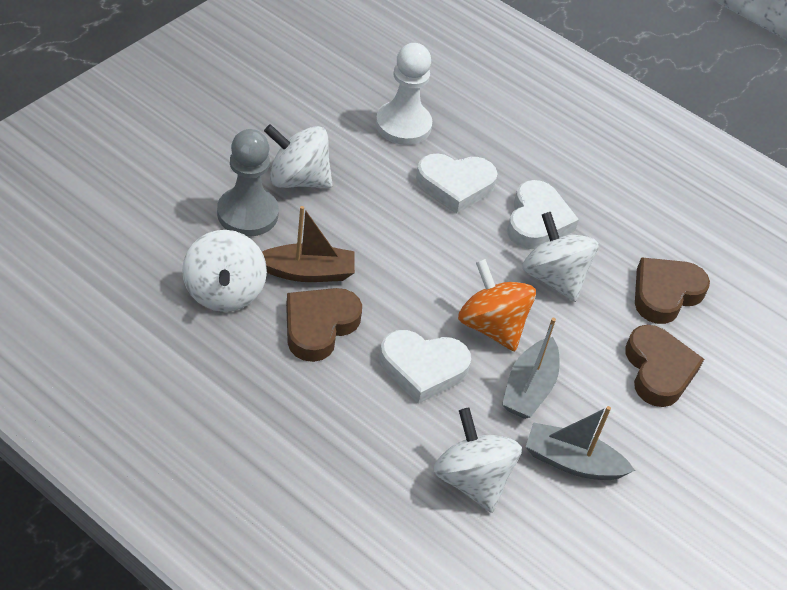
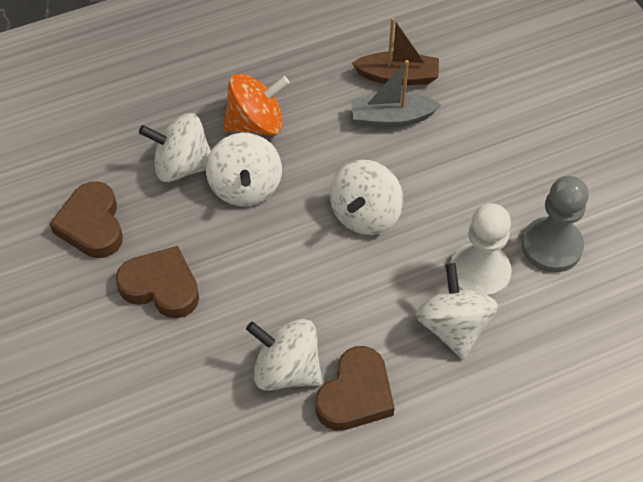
grey boat: [502,318,560,419] [526,406,635,480] = 2 -> [351,60,441,127] = 1
white heart: [379,330,471,404] [416,154,498,213] [507,180,579,249] = 3 -> none = 0
white spinning top: [182,230,267,312] [264,124,333,188] [433,408,522,513] [522,212,598,302] = 4 -> [139,113,211,182] [206,133,282,206] [246,319,322,391] [330,160,403,235] [415,263,498,359] = 5

